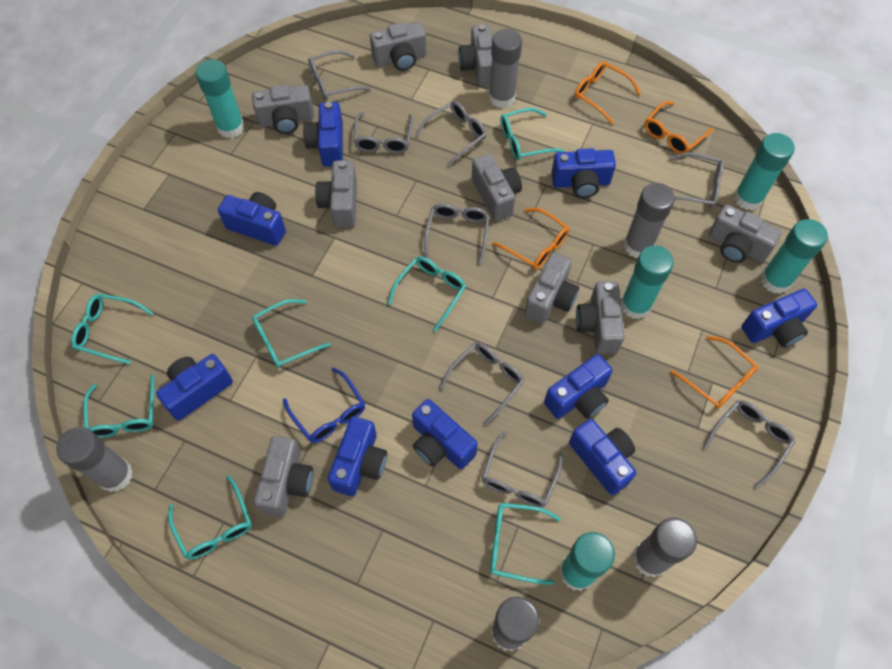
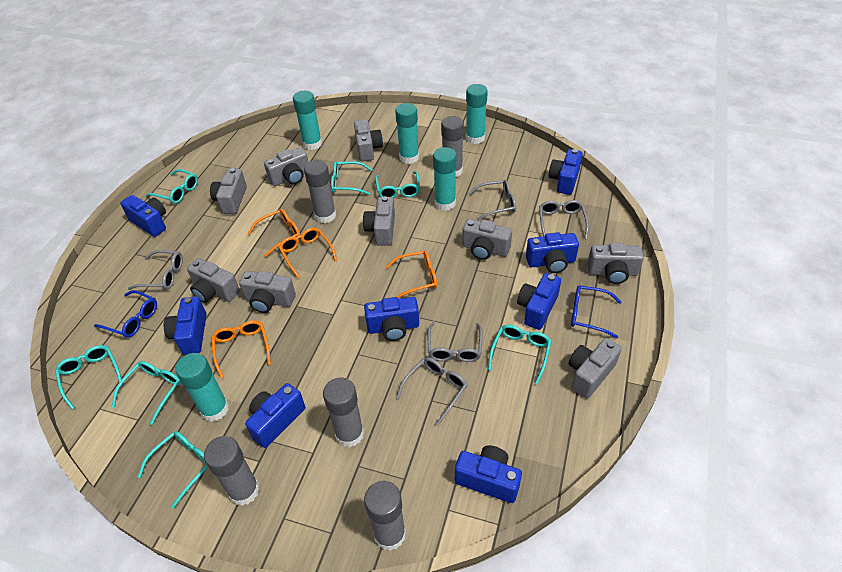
blue camera: [156,354,233,421] [218,192,286,246] [303,102,343,167] [328,416,387,496] [412,399,478,469] [544,354,613,419] [551,148,616,198] [569,419,636,495] [741,289,817,348] = 9 -> [120,195,166,237] [164,296,206,355] [245,383,305,448] [364,297,419,341] [455,445,522,503] [517,273,561,330] [526,232,579,273] [549,149,583,195] = 8
blue glasses: [283,367,365,443] = 1 -> [94,290,157,338] [571,285,621,338] = 2
grey glasses: [308,50,371,100] [353,112,413,154] [416,101,486,167] [424,203,489,265] [439,342,524,426] [481,431,562,507] [669,152,724,208] [703,400,795,488] = 8 -> [128,250,183,290] [396,357,467,426] [428,322,483,362] [468,180,516,221] [539,200,589,239] = 5

